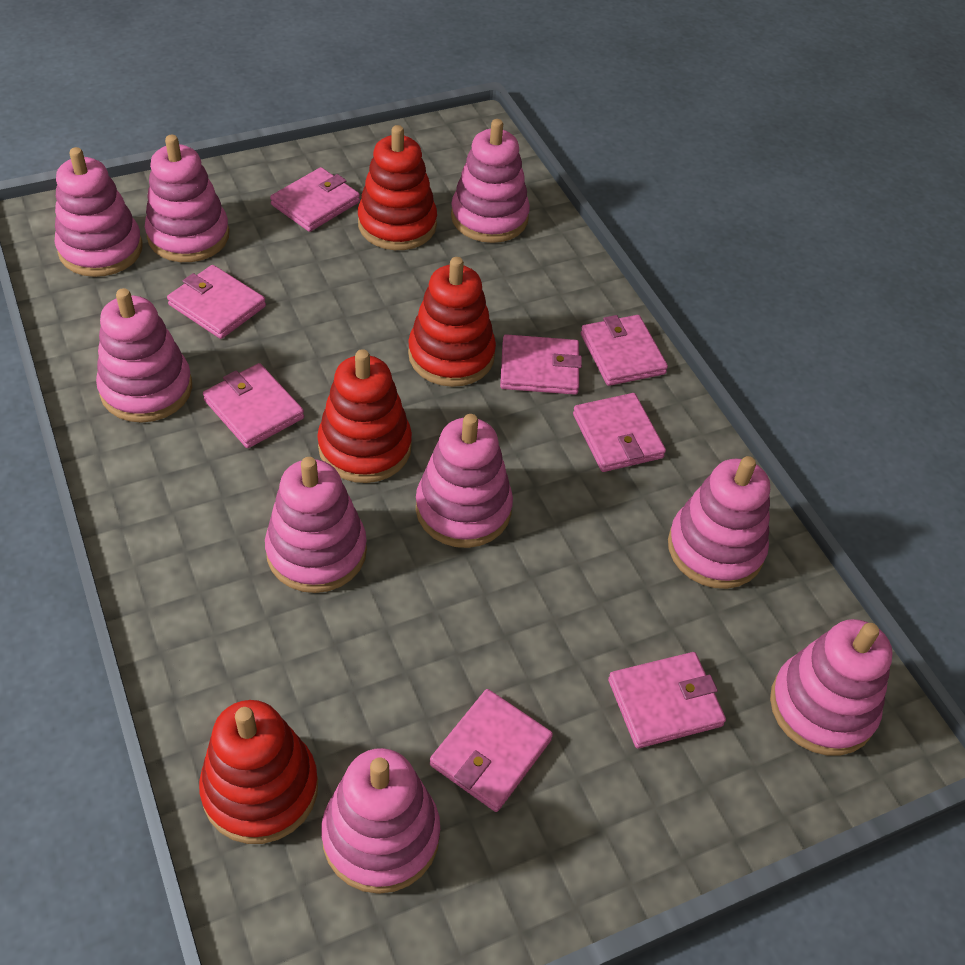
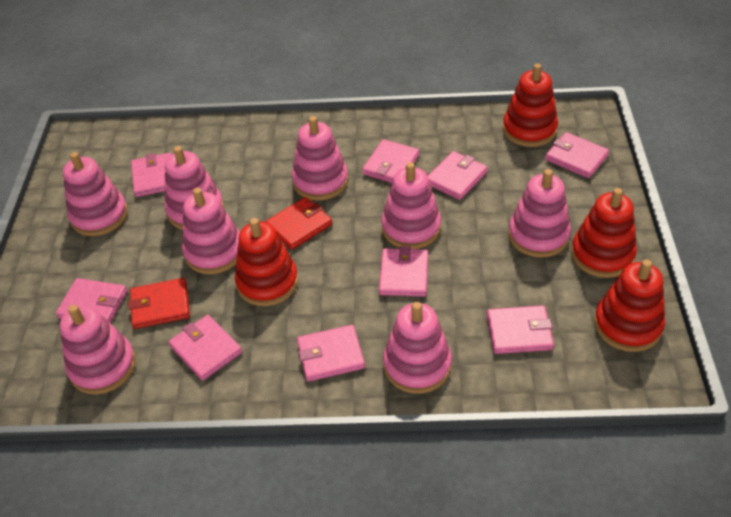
pink stacking toy: [55,147,143,277] [96,288,192,423] [145,135,229,262] [265,457,367,593] [321,748,440,894] [416,414,513,548] [451,119,530,243] [668,456,770,589] [770,619,893,756] = 9 -> [60,305,136,395] [63,152,128,236] [165,146,224,230] [182,188,240,274] [292,116,348,201] [381,162,441,249] [383,302,452,394] [508,169,571,258] = 8
pink wallet: [167,265,266,339] [203,363,304,448] [270,167,360,232] [430,689,553,812] [500,334,582,395] [573,393,666,472] [581,315,668,386] [608,652,726,748] = 8 -> [56,278,127,323] [131,153,172,197] [169,315,242,381] [297,325,365,382] [362,139,419,183] [379,246,428,297] [428,151,487,200] [487,305,554,354] [545,132,609,178] = 9
red wallet: none = 0 -> [128,278,190,329] [266,197,332,250] = 2

